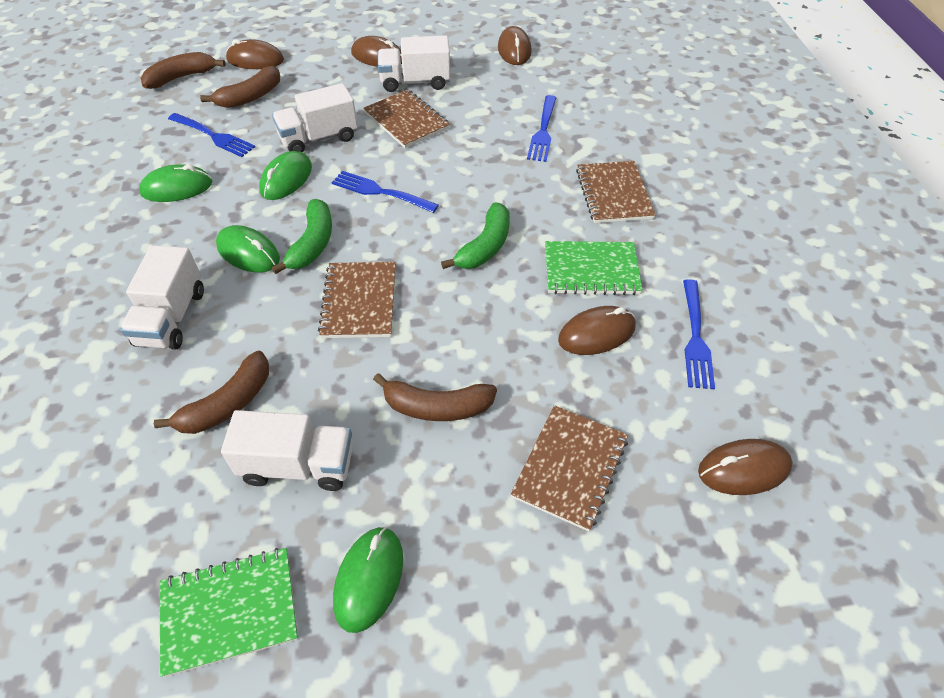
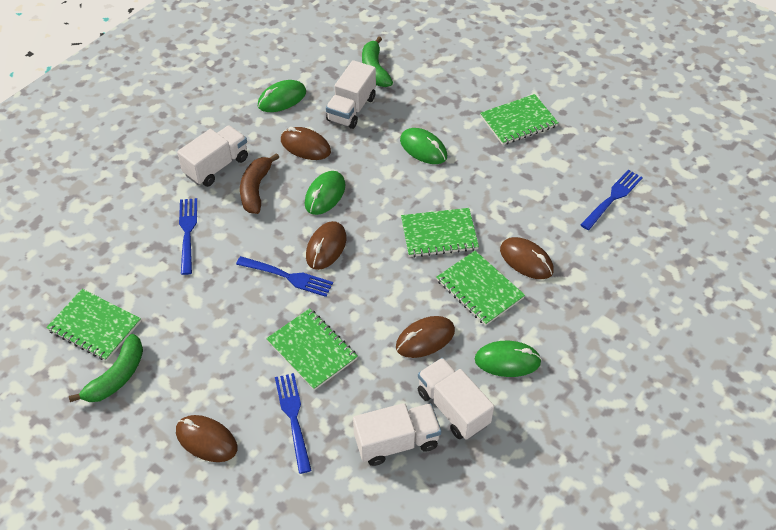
brown banana: [141,52,226,89] [154,351,269,434] [200,66,280,108] [373,373,497,421] = 4 -> [240,153,279,214] = 1
brown notebook: [318,262,396,338] [363,89,450,148] [511,405,628,531] [576,161,656,223] = 4 -> none = 0
green notebook: [160,548,298,677] [545,241,643,295] = 2 -> [46,289,141,361] [266,308,358,390] [401,208,479,257] [436,251,525,326] [480,94,558,145] = 5

